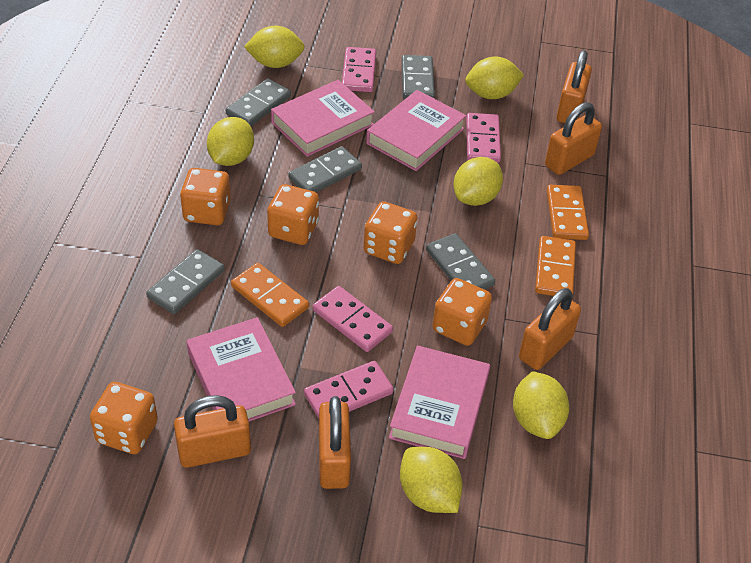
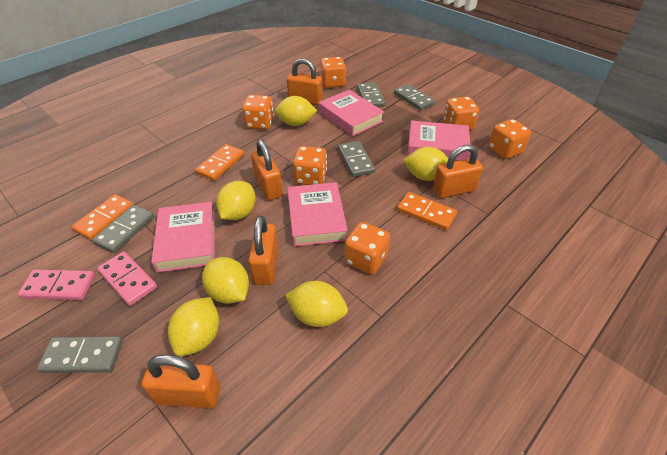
orange dice: [90,382,158,454] [180,168,231,225] [267,184,319,245] [364,201,417,264] [432,278,492,346] = 5 -> [242,95,274,129] [293,146,327,185] [321,57,346,88] [344,222,390,275] [443,97,479,130] [488,119,531,159] = 6
pink domino: [304,361,394,419] [313,286,393,352] [342,47,376,92] [466,113,501,163] = 4 -> [18,270,95,300] [97,251,157,306] = 2

